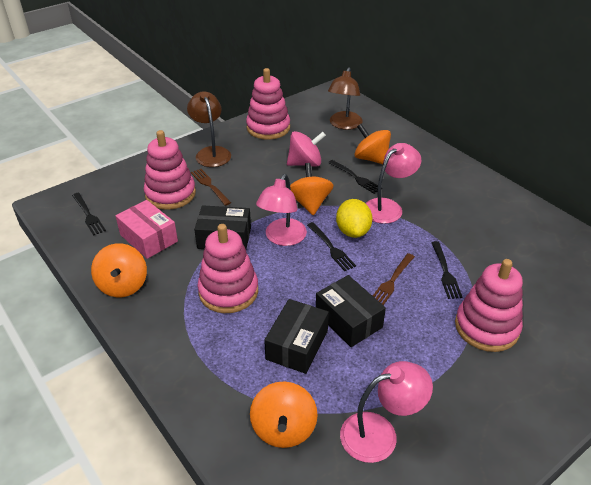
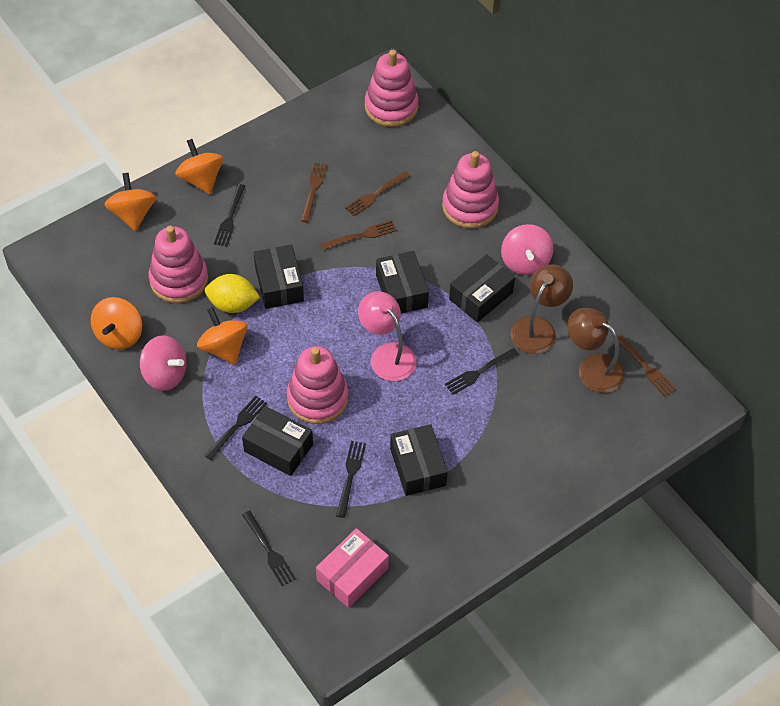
black box: [194,205,251,249] [264,299,329,374] [316,275,386,347] = 3 -> [242,406,313,476] [254,245,304,309] [376,251,429,313] [390,424,448,496] [449,254,515,322] = 5
black fork: [72,193,106,236] [307,222,356,271] [328,160,382,194] [431,241,463,299] = 4 -> [204,396,267,460] [214,184,245,247] [242,511,296,586] [336,441,366,518] [445,348,518,395] = 5
brown fork: [191,169,231,206] [373,253,415,305] = 2 -> [301,162,327,222] [321,220,397,250] [345,171,410,216] [617,334,676,397] = 4
pink lamp: [256,174,307,246] [340,361,433,463] [365,143,421,224] = 3 -> [358,291,417,381] = 1
pink spinning top: [287,131,326,167] = 1 -> [140,335,187,391] [501,224,553,275] = 2

